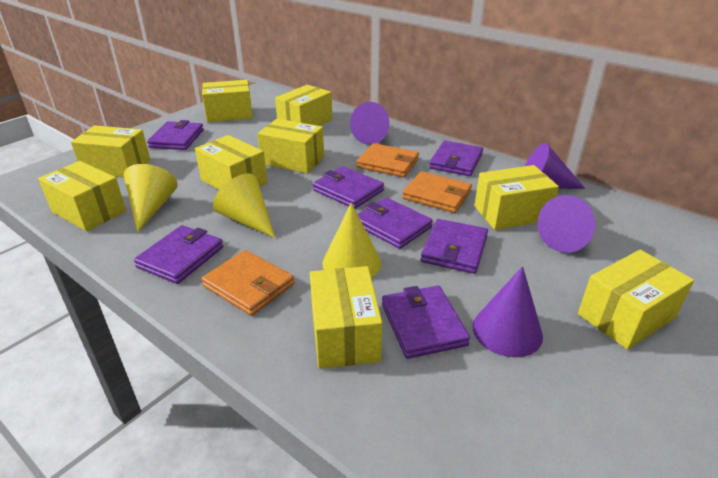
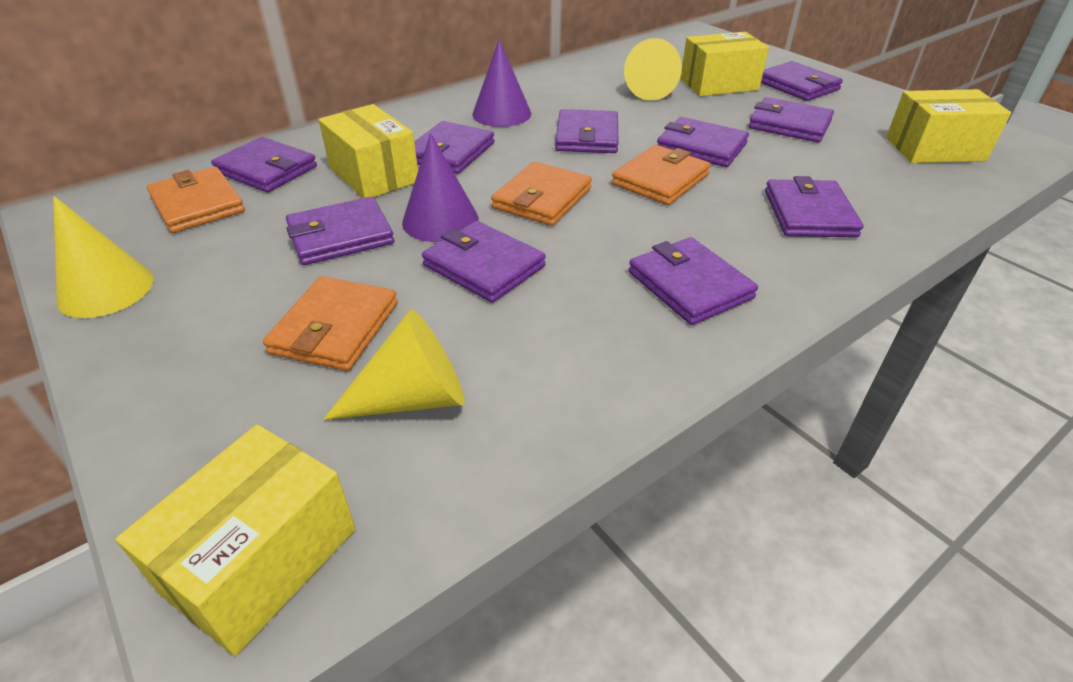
orange wallet: [201,250,294,316] [357,143,419,177] [402,171,472,213] = 3 -> [147,167,245,233] [263,276,398,371] [491,161,592,226] [612,145,711,205] = 4
purple cone: [350,102,389,145] [473,266,543,357] [525,143,585,189] [537,195,595,253] = 4 -> [402,133,479,242] [472,39,531,127] = 2
purple wallet: [134,225,223,284] [147,120,204,150] [313,166,384,209] [358,197,433,249] [382,286,470,359] [421,219,488,274] [429,141,483,176] = 7 -> [211,137,317,193] [286,197,394,265] [414,121,494,174] [422,221,546,303] [555,109,619,153] [629,237,758,325] [657,117,749,167] [748,97,834,142] [761,61,843,101] [765,176,864,237] = 10
yellow box: [38,161,126,231] [71,126,150,178] [195,135,267,190] [202,80,253,122] [257,119,324,174] [275,85,332,126] [310,266,382,369] [474,165,559,230] [578,250,694,350] = 9 -> [116,424,356,656] [319,104,418,198] [680,32,769,96] [886,89,1011,163] = 4

